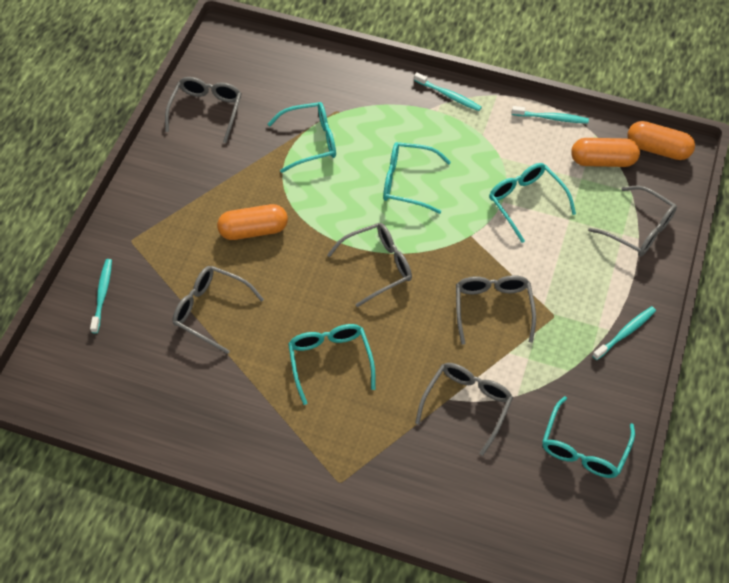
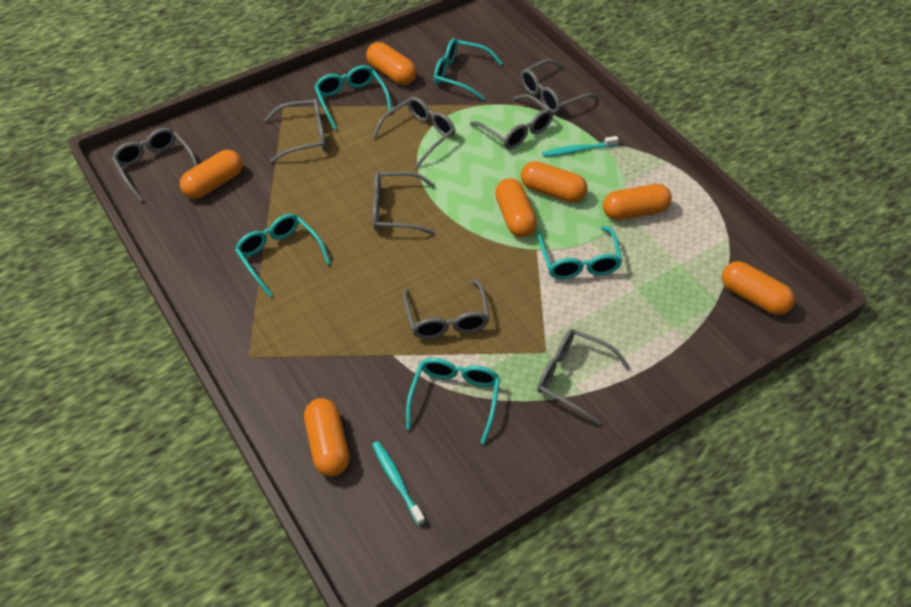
grey glasses: [165,77,242,143] [172,266,264,354] [327,223,412,307] [415,363,513,456] [456,275,536,345] [588,185,677,256] = 6 -> [112,128,198,202] [264,99,326,163] [372,97,455,168] [373,171,435,235] [403,279,490,339] [470,94,553,149] [521,59,599,113] [537,329,630,425] = 8
orange capsule: [217,204,288,240] [571,138,640,167] [627,121,695,160] = 3 -> [180,150,242,199] [304,398,349,477] [366,42,417,85] [495,178,537,237] [521,161,587,203] [603,184,672,220] [722,261,795,315] = 7
turquoise toothbrush: [90,259,112,333] [414,72,482,111] [512,106,589,124] [592,306,656,360] = 4 -> [372,441,425,526] [542,136,619,157] = 2

